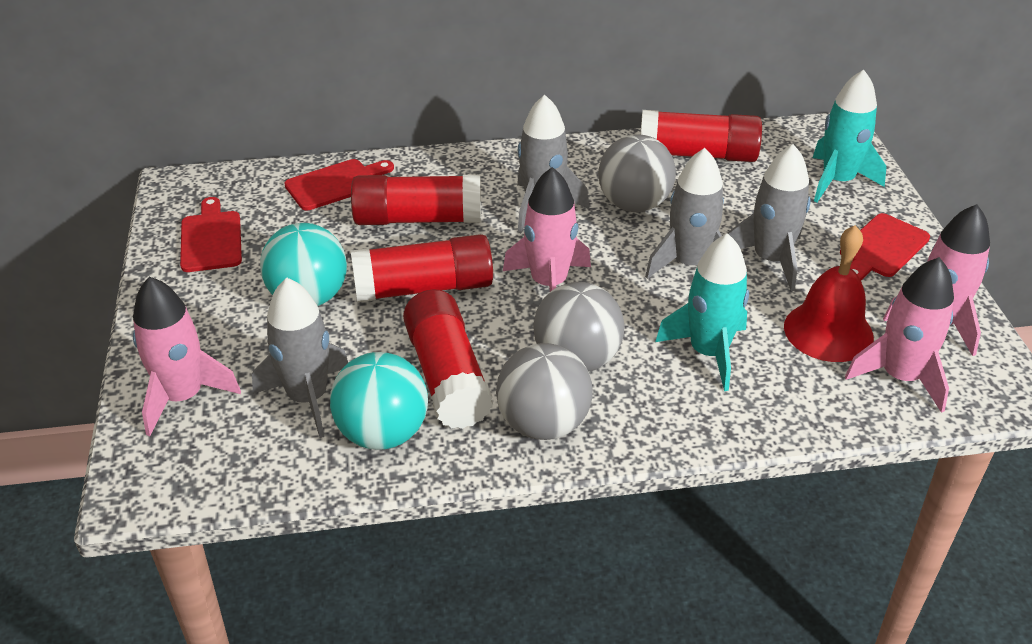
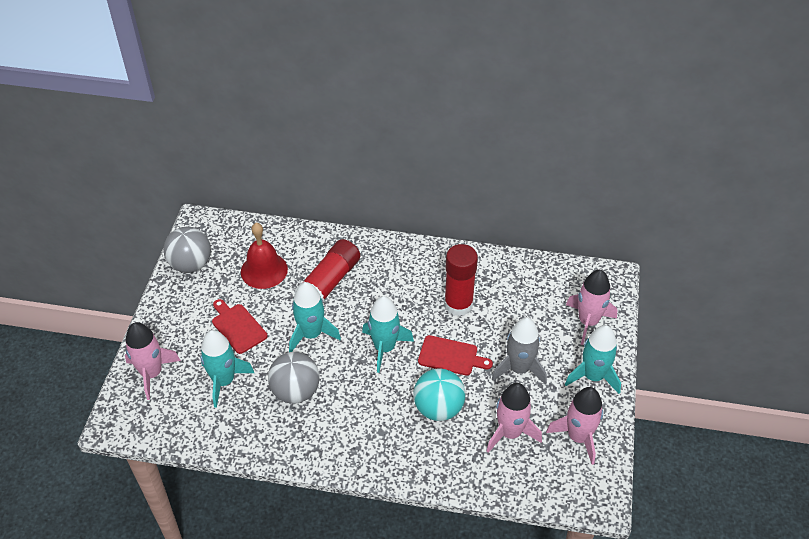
grey ball: [496,343,593,440] [533,282,624,372] [598,134,676,212] = 3 -> [163,227,211,273] [268,352,320,404] = 2
grey rocket: [252,278,348,438] [517,95,589,233] [645,148,724,279] [728,144,811,291] = 4 -> [492,317,547,385] = 1
red cutting board: [180,197,242,272] [284,159,394,210] [840,213,930,280] = 3 -> [212,299,268,354] [418,335,493,375] = 2
red glue stick: [351,175,481,225] [351,234,493,302] [403,290,493,429] [640,110,762,162] = 4 -> [294,239,360,301] [444,244,478,316] = 2
turquoise ball: [260,223,347,306] [330,352,428,450] = 2 -> [413,369,466,421] = 1
turquoise rocket: [655,233,749,391] [813,70,886,202] = 2 -> [200,330,254,408] [289,282,341,352] [362,296,414,373] [565,325,621,394] = 4

